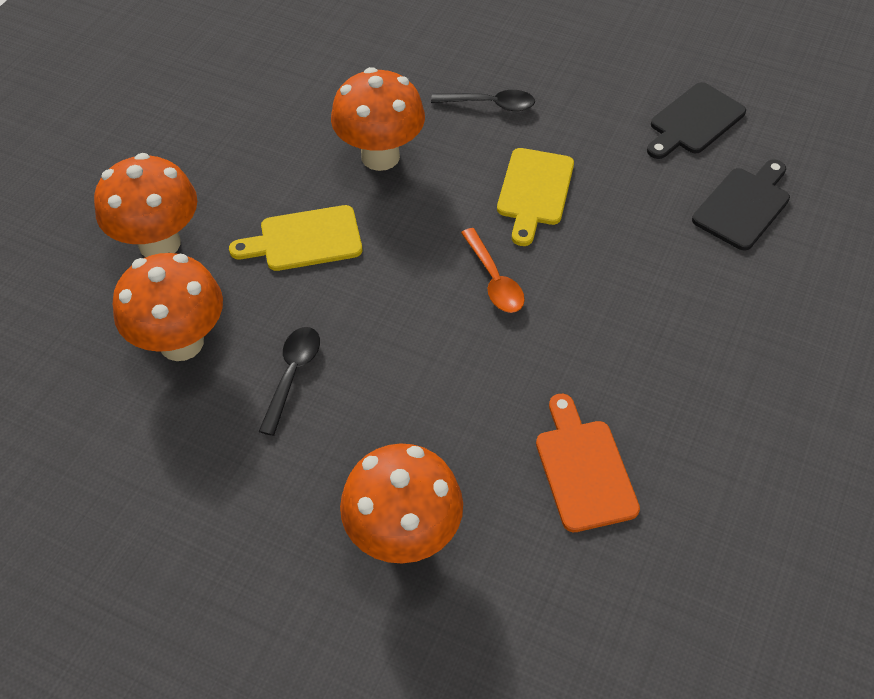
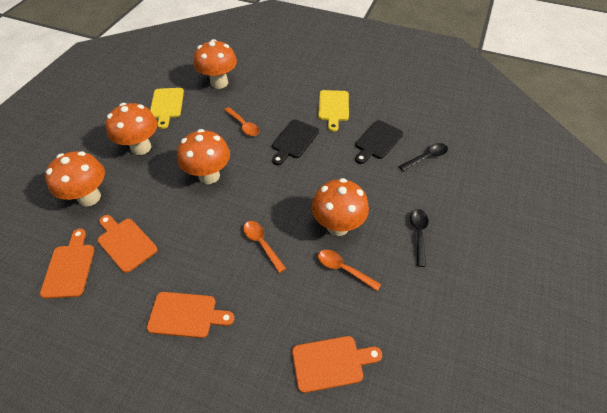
orange cutting board: [536,394,640,532] = 1 -> [40,229,95,299] [98,215,157,273] [147,292,234,338] [292,336,382,393] = 4
orange mushroom: [94,153,197,257] [113,253,223,361] [331,67,425,171] [340,443,463,564] = 4 -> [45,151,105,206] [105,103,157,155] [177,129,230,184] [194,39,237,89] [312,178,369,236] = 5
orange spoon: [461,228,525,313] = 1 -> [224,107,259,136] [243,221,286,273] [318,250,381,291] = 3

